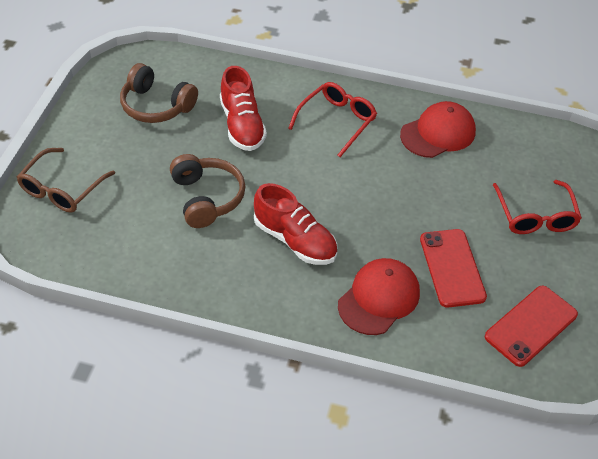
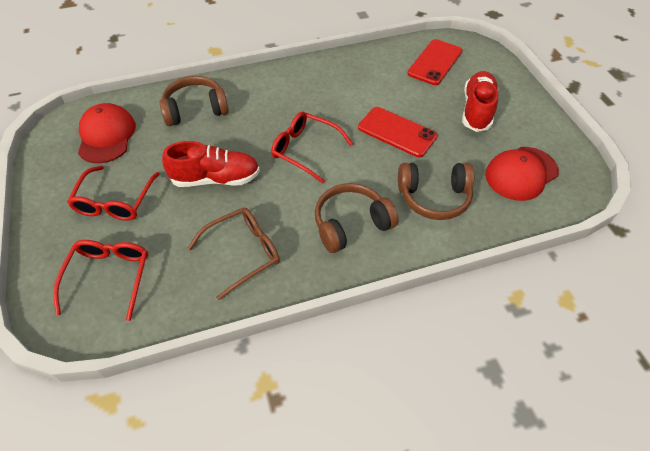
brown headphones: [120,63,198,123] [170,154,245,228] = 2 -> [159,76,229,126] [315,183,399,253] [398,163,474,220] = 3
red glasses: [288,82,377,157] [493,180,582,234] = 2 -> [53,240,148,321] [67,166,160,221] [271,112,353,183] = 3

